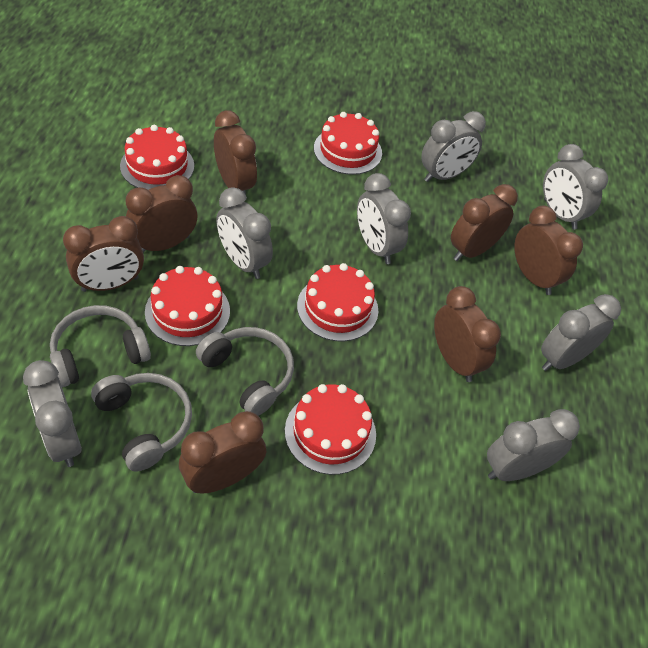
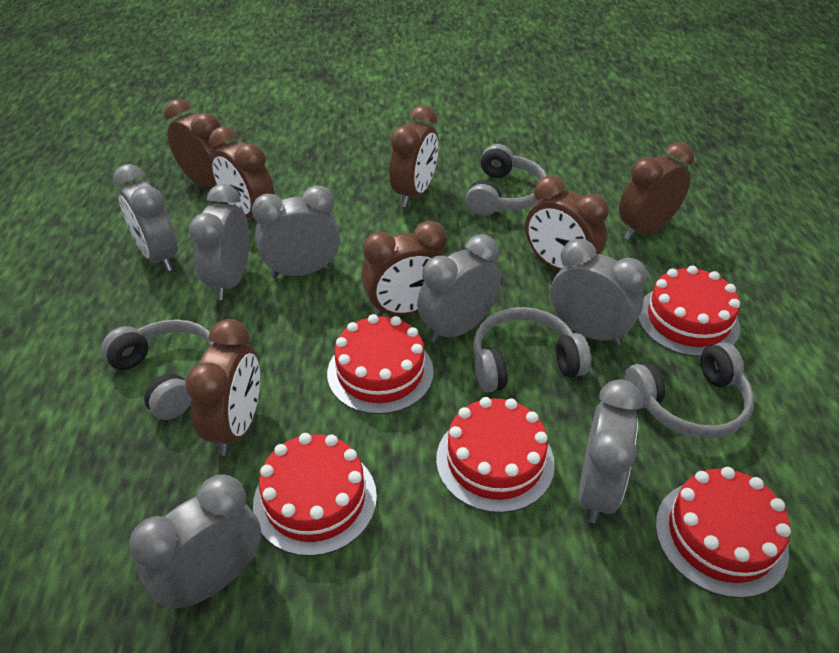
grey headphones: [50,305,151,387] [91,373,192,472] [196,327,294,416] = 3 -> [101,319,213,420] [466,144,547,216] [473,307,591,393] [624,342,754,439] = 4

